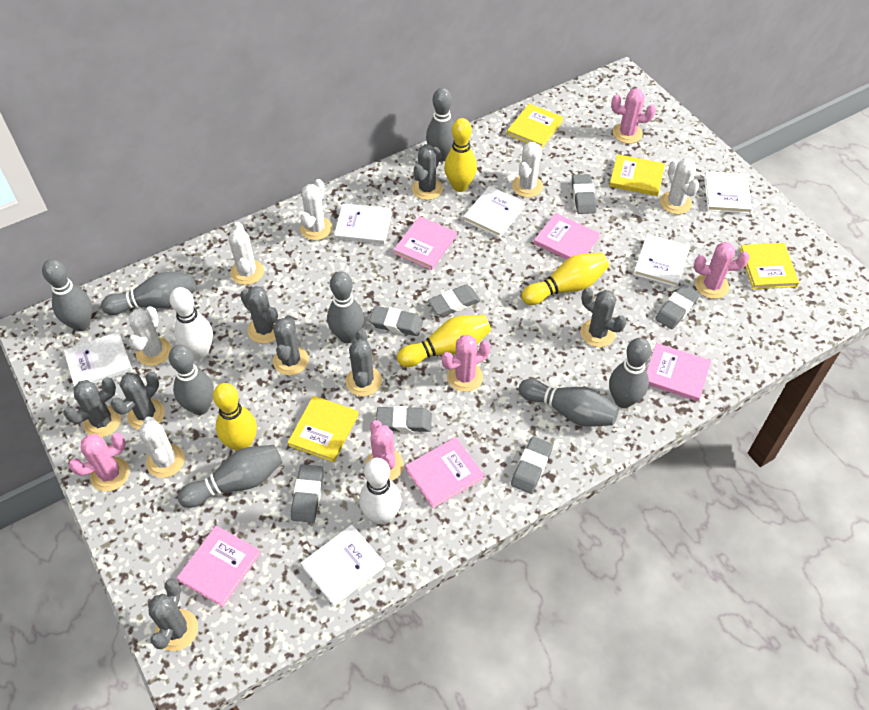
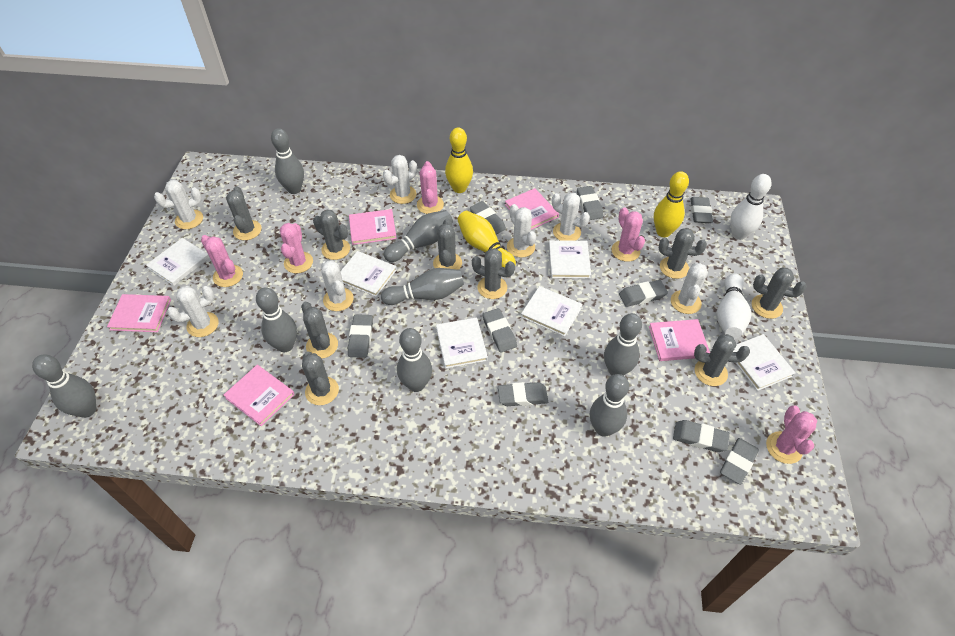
grey cactus: [63,377,121,438] [111,372,165,430] [148,579,198,651] [240,286,278,344] [273,315,309,375] [346,330,382,396] [412,144,443,200] [580,288,626,347] = 8 -> [226,186,261,240] [301,302,338,358] [302,351,339,405] [313,210,350,260] [433,218,462,270] [472,248,515,299] [659,228,707,279] [694,334,750,386] [752,268,806,319] = 9
grey eraser: [291,464,324,523] [369,306,423,336] [376,406,432,432] [428,285,481,317] [511,436,553,494] [572,174,597,214] [655,284,700,329] = 7 -> [348,314,373,358] [470,201,506,234] [482,308,517,353] [498,382,548,406] [577,186,603,220] [619,280,668,307] [673,420,730,452] [690,197,713,223] [720,438,759,485] = 9
white cactus: [129,306,172,366] [139,417,185,478] [228,222,264,285] [300,179,332,240] [512,142,543,198] [660,158,700,214] = 6 -> [154,180,203,229] [167,286,219,337] [321,260,354,311] [383,155,417,204] [507,204,536,258] [552,192,590,241] [671,262,708,314] = 7
yellow book: [287,396,359,462] [507,104,564,148] [609,154,665,196] [740,243,799,289] = 4 -> none = 0
yellow bowling pin: [213,383,257,451] [397,315,491,367] [444,118,477,192] [521,253,609,305] = 4 -> [445,127,473,193] [457,211,516,267] [654,171,689,237] = 3

